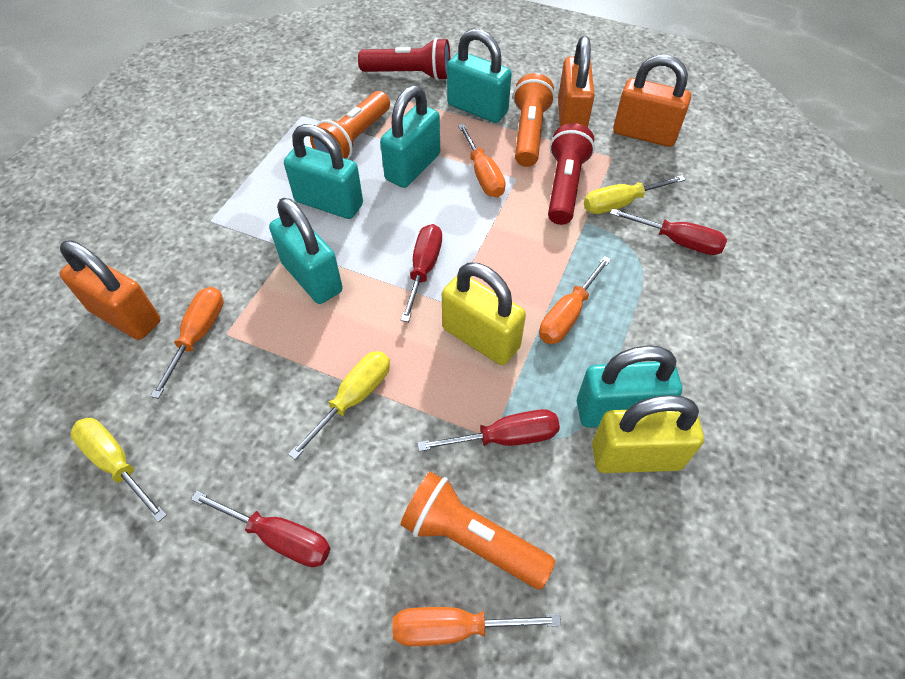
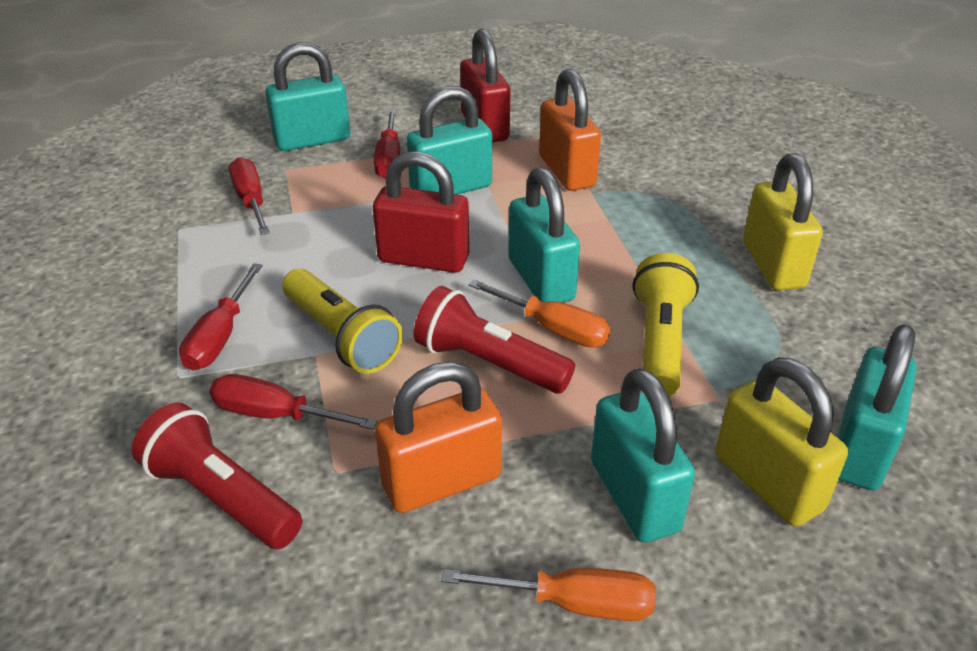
orange flashlight: [310,91,390,159] [400,472,555,589] [513,73,555,167] = 3 -> none = 0
orange padlock: [59,240,161,340] [558,36,595,128] [613,55,691,147] = 3 -> [375,362,502,513] [539,69,601,191] = 2
orange screwdriver: [150,287,224,399] [392,607,561,646] [458,124,506,198] [539,256,611,344] = 4 -> [441,568,656,621] [469,280,610,348] = 2
red padlock: none = 0 -> [373,151,469,273] [460,29,510,142] = 2
yellow flashlight: none = 0 -> [282,269,403,374] [633,253,699,396] = 2
yellow screwdriver: [71,418,167,522] [288,351,390,460] [584,175,686,214] = 3 -> none = 0

